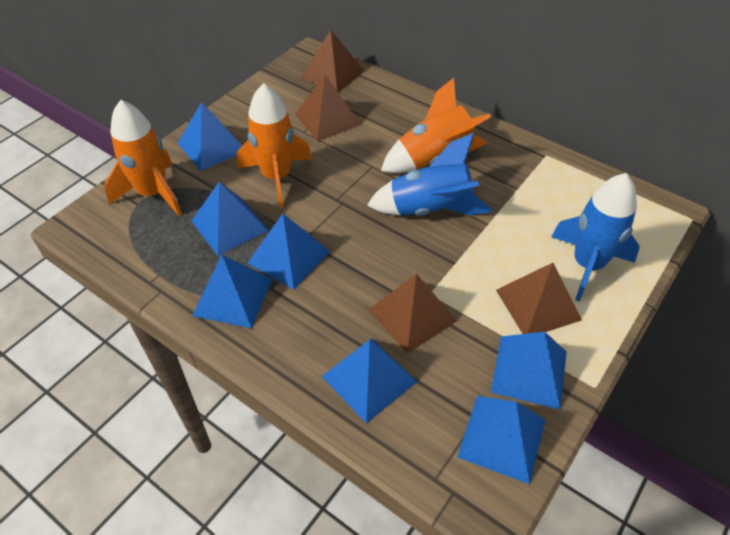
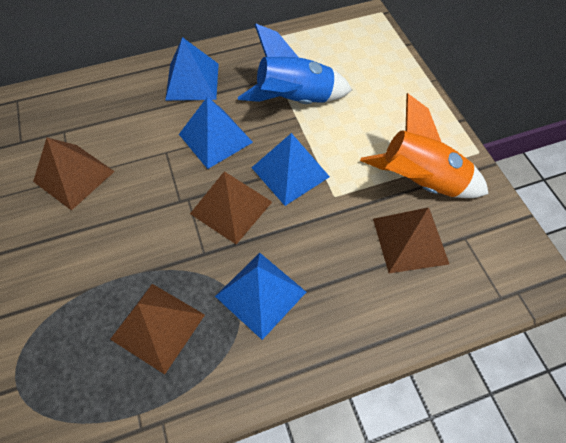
blue pyramid: [178,102,242,171] [191,182,269,256] [192,255,272,328] [248,214,330,290] [322,339,417,423] [457,396,546,484] [491,332,567,410] = 7 -> [165,37,219,101] [179,97,253,169] [215,253,306,340] [252,133,330,206] = 4
blue rocket: [367,133,493,216] [551,173,640,302] = 2 -> [238,24,352,104] = 1
orange rocket: [104,100,182,216] [237,83,312,208] [381,78,491,173] = 3 -> [360,93,489,198] = 1

